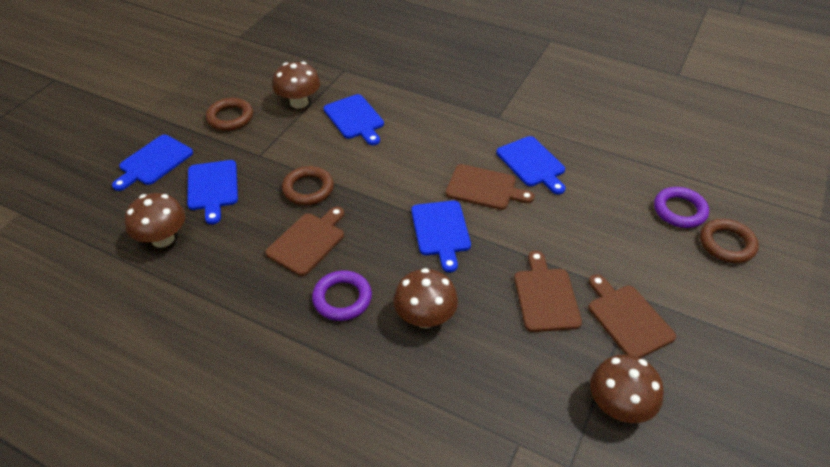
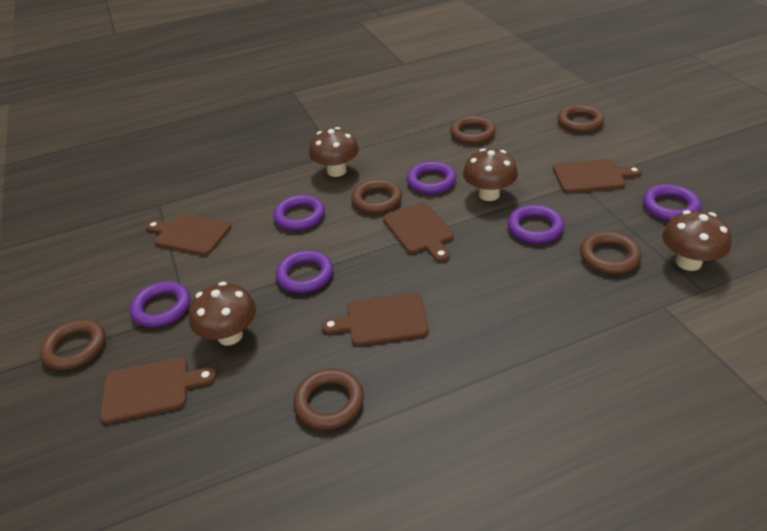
blue cutting board: [112,135,193,191] [187,160,238,224] [324,94,384,145] [411,200,471,272] [496,136,566,194] = 5 -> none = 0
brown cutting board: [265,207,345,276] [446,164,535,210] [514,251,582,332] [588,274,676,358] = 4 -> [100,357,217,424] [146,214,231,255] [322,292,429,346] [383,202,454,262] [553,159,642,193] = 5
brown ring: [206,98,253,131] [282,166,334,205] [700,219,759,263] = 3 -> [40,319,106,370] [294,369,364,430] [351,179,402,214] [450,116,496,144] [557,105,604,133] [580,231,642,274] = 6
purple ring: [312,270,372,321] [654,187,709,228] = 2 -> [130,281,190,327] [273,195,325,231] [276,250,333,293] [407,161,456,194] [508,205,564,243] [643,184,701,221] = 6

